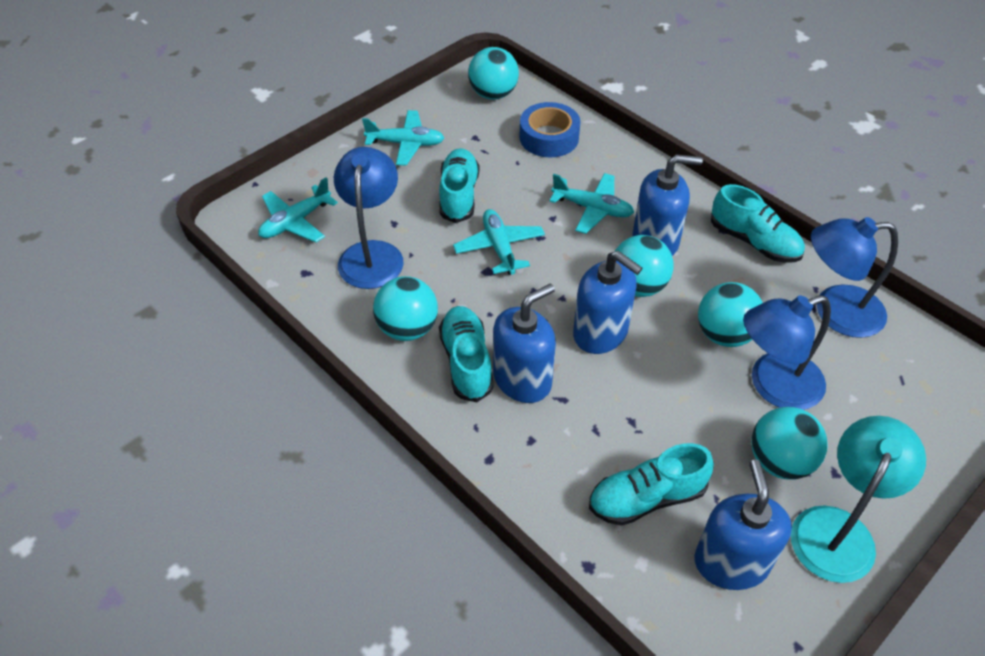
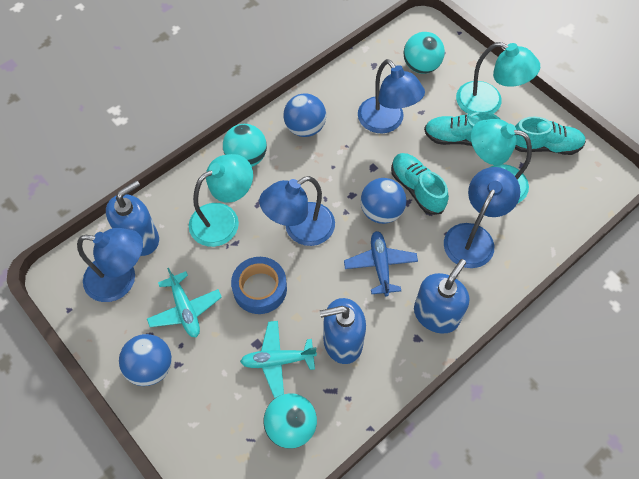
blue ball: none = 0 -> [119,334,172,386] [284,94,326,137] [360,178,406,224] = 3
blue lamp: [334,147,404,289] [743,295,831,410] [811,217,898,338] = 3 -> [77,228,143,302] [259,176,335,246] [358,59,425,134] [444,167,520,268] = 4
blue plane: none = 0 -> [344,231,418,296] = 1
blue soap dispenser: [493,284,556,403] [573,251,642,354] [632,155,703,256] [695,459,792,590] = 4 -> [106,180,159,256] [320,298,366,364] [414,259,469,334] = 3
turquoise ball: [373,276,438,341] [468,47,519,100] [615,235,674,297] [698,282,763,347] [751,407,827,480] = 5 -> [223,124,267,167] [263,393,317,449] [403,32,445,74] = 3
turquoise lamp: [791,416,926,583] = 1 -> [189,154,253,247] [456,42,540,115] [471,119,532,204] = 3
turquoise plane: [258,177,338,243] [362,110,444,166] [453,209,545,275] [549,173,634,234] = 4 -> [147,268,222,337] [240,321,317,398] = 2
turquoise shoe: [439,148,479,223] [439,306,494,402] [589,443,714,525] [711,184,805,263] = 4 -> [391,153,449,215] [424,112,500,146] [515,116,586,155] = 3

